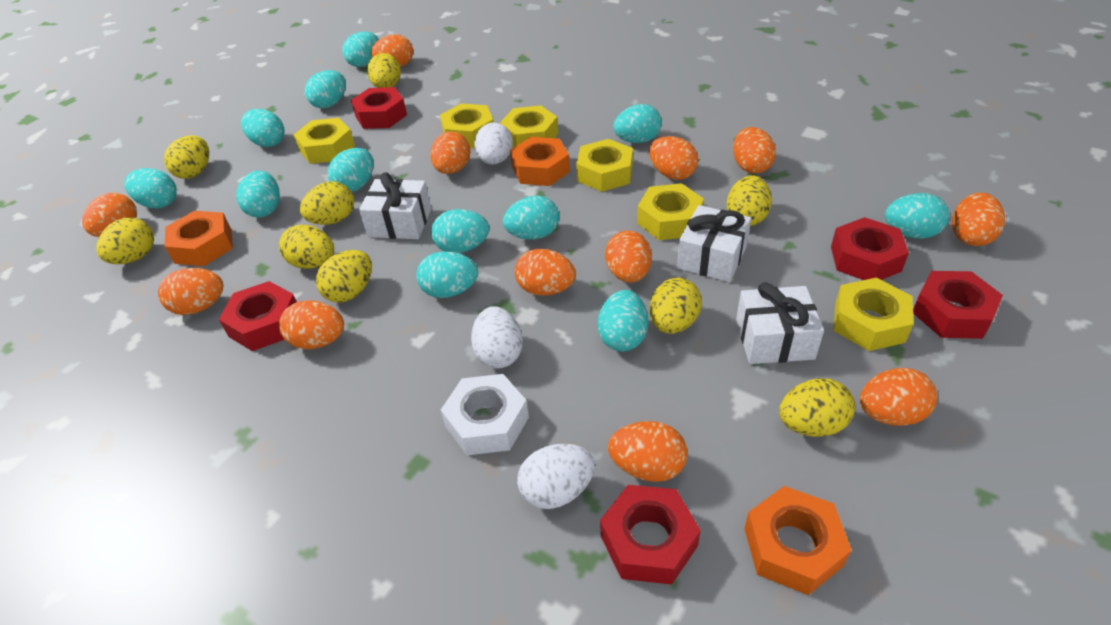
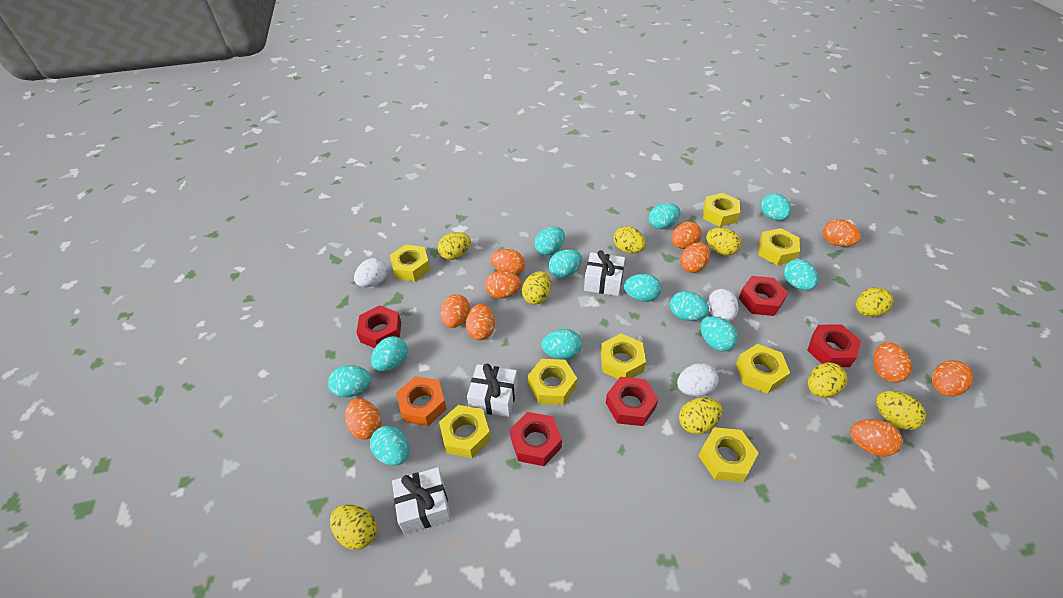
orange egg: [82,193,137,237] [158,268,223,315] [279,300,344,349] [371,34,413,67] [430,132,470,174] [515,249,576,296] [605,231,652,283] [608,421,687,482] [649,136,699,180] [733,127,776,174] [860,368,937,426] [952,192,1005,246] = 12 -> [345,398,381,440] [440,294,470,328] [466,304,495,340] [485,271,522,299] [491,249,525,275] [672,222,702,249] [680,242,710,273] [823,219,861,246] [850,419,903,456] [873,342,912,382] [932,360,974,396] = 11
orange nut: [165,211,233,266] [510,137,570,186] [744,486,852,595] = 3 -> [396,376,447,426] = 1
white nut: [441,374,529,455] = 1 -> none = 0
yellow nut: [294,118,355,164] [440,103,493,149] [500,105,558,148] [576,139,633,192] [637,183,704,240] [833,278,914,351] = 6 -> [390,244,430,282] [439,405,491,458] [528,359,577,405] [601,334,646,379] [699,427,759,482] [703,193,740,227] [736,344,790,394] [759,228,800,265] = 8

